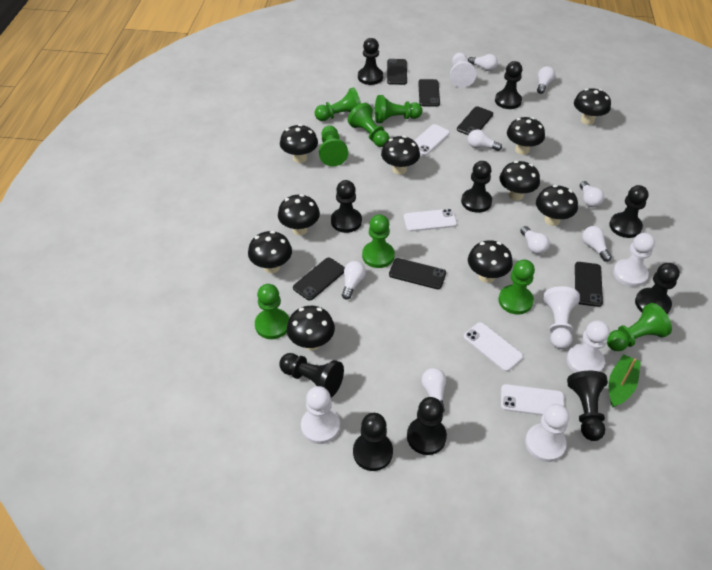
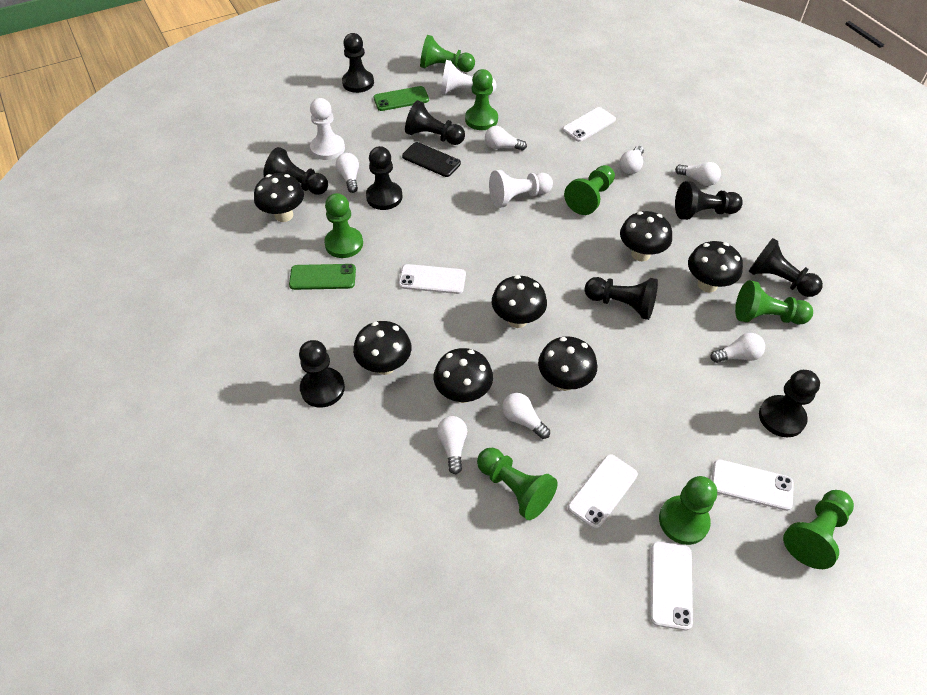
black mushroom: [248,231,292,273] [278,194,320,235] [280,124,318,163] [287,306,335,351] [381,136,420,175] [468,240,513,283] [500,161,540,201] [507,117,545,155] [536,185,578,226] [574,88,611,125] = 10 -> [254,173,304,222] [353,321,412,375] [434,348,493,403] [492,275,547,328] [538,336,597,391] [620,211,672,261] [688,241,743,292] = 7
black pawn: [279,353,344,398] [331,180,362,233] [353,413,393,471] [358,38,383,85] [407,397,447,455] [461,161,492,213] [495,61,522,109] [567,371,608,441] [610,185,648,238] [635,263,680,314] = 10 -> [263,147,328,195] [299,340,345,408] [342,33,374,93] [366,146,403,210] [405,100,465,145] [585,277,658,320] [675,181,743,220] [748,238,823,297] [759,370,820,438] = 9
black phone: [293,258,345,300] [387,59,407,85] [389,258,446,289] [418,79,440,107] [457,106,493,135] [575,262,603,307] = 6 -> [402,142,461,177] = 1
green boat: [609,354,641,408] = 1 -> none = 0
green phone: none = 0 -> [289,264,356,290] [374,86,429,111] = 2
white light bulb: [342,261,366,300] [421,368,446,412] [468,54,498,71] [468,129,502,151] [520,226,550,254] [537,66,555,94] [580,181,604,207] [582,226,612,262] = 8 -> [336,153,359,193] [437,416,467,474] [485,126,527,151] [502,393,550,439] [620,146,644,174] [675,162,721,186] [710,333,765,363] = 7
white pawn: [301,386,340,444] [450,53,476,88] [525,404,570,462] [543,286,580,349] [567,321,610,373] [613,233,655,287] = 6 -> [310,98,345,160] [440,60,497,95] [489,170,553,208] = 3
white phone: [404,209,457,232] [414,124,450,155] [464,322,523,372] [501,384,565,415] = 4 -> [399,264,466,294] [562,107,616,142] [568,454,638,529] [650,542,693,630] [712,459,794,511] = 5

